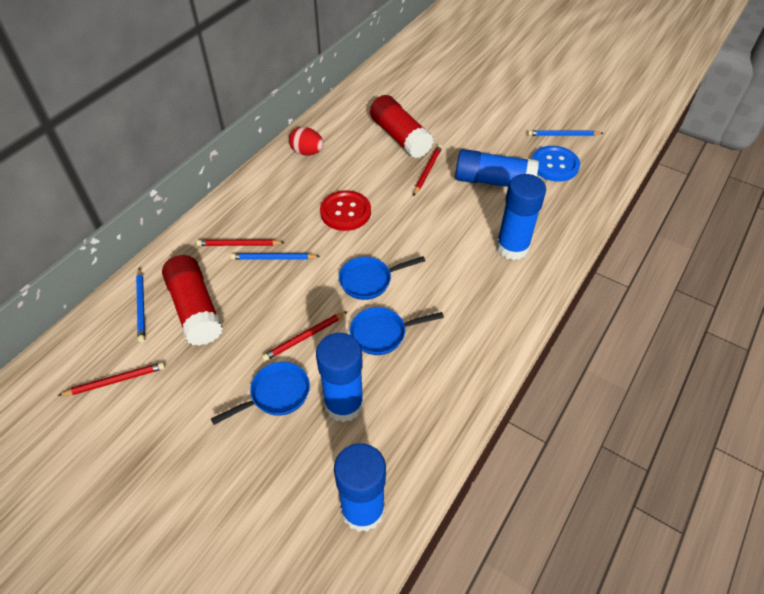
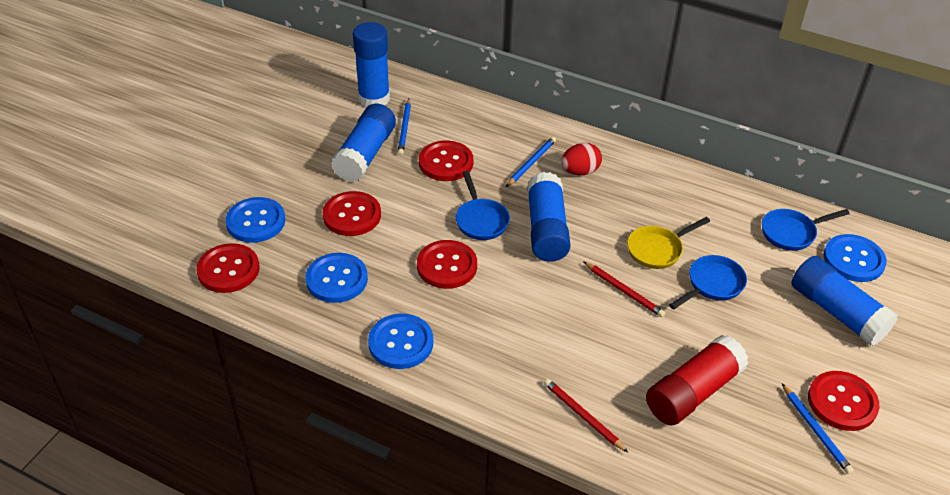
blue button: [532,146,580,182] = 1 -> [225,197,285,243] [306,253,368,303] [368,314,433,369] [824,234,887,282] = 4
red button: [320,190,371,231] = 1 -> [196,243,259,293] [323,191,381,236] [417,240,477,289] [419,140,473,181] [808,371,879,431] = 5
red glue stick: [162,255,223,346] [370,95,433,158] = 2 -> [646,335,749,425] = 1
red pencil: [58,362,165,396] [196,240,285,246] [262,311,348,361] [413,144,442,196] = 4 -> [544,379,628,453] [583,261,665,317] = 2
yellow pan: none = 0 -> [627,217,710,269] = 1

